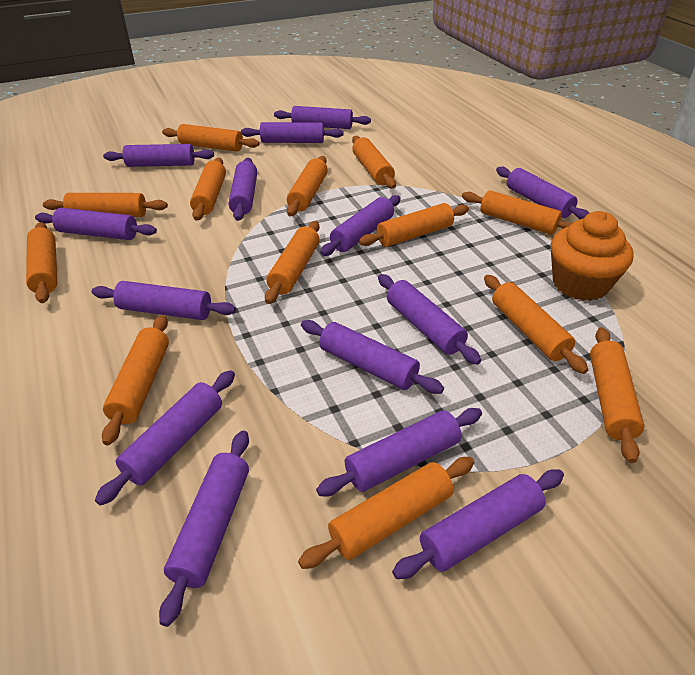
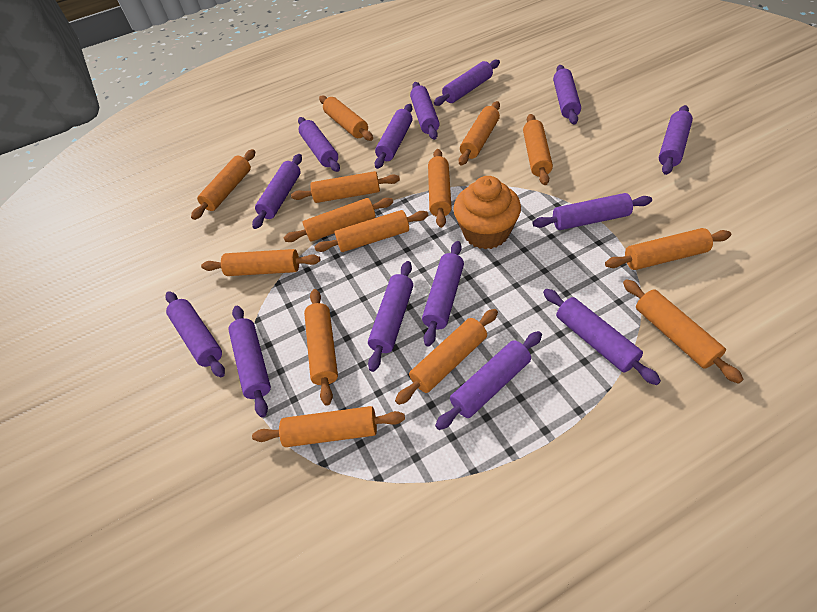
orange rolling pin: [26,222,57,303] [43,193,168,217] [102,315,169,445] [162,124,259,152] [190,158,226,221] [265,221,320,304] [287,156,328,216] [298,457,474,569] [352,136,396,189] [359,203,469,247] [462,190,572,235] [484,275,588,374] [590,327,644,463] = 13 -> [191,149,255,220] [201,249,320,276] [252,406,405,447] [283,198,393,242] [291,171,400,203] [304,289,338,406] [315,210,429,252] [319,95,373,141] [395,309,498,405] [428,149,452,228] [459,101,500,166] [523,114,553,185] [605,228,731,270] [623,279,744,384] = 14

